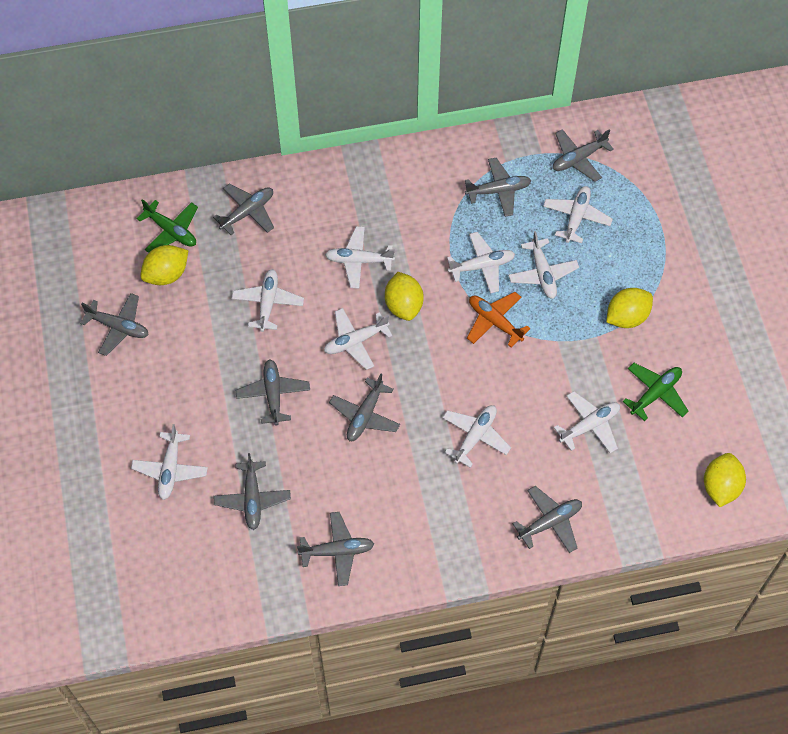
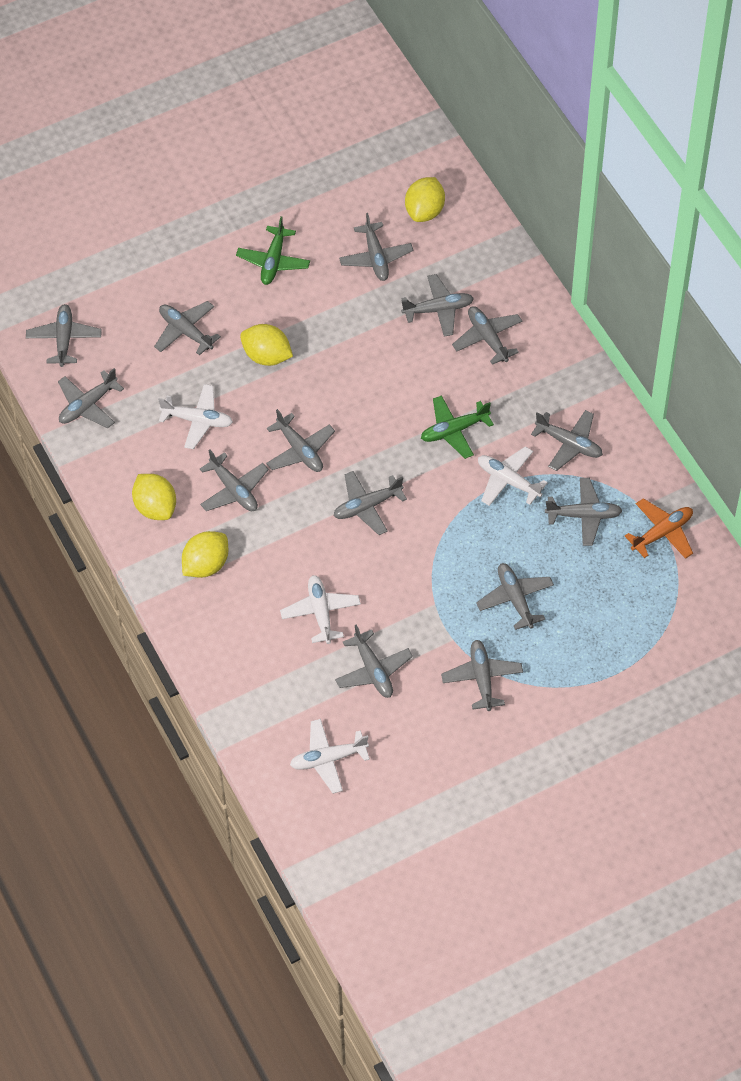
grey plane: [80,293,149,356] [213,183,274,235] [214,453,291,530] [236,359,310,426] [297,512,374,586] [329,374,400,441] [465,158,532,217] [513,486,582,553] [553,129,614,182] = 9 -> [26,304,102,367] [58,368,124,428] [154,301,221,355] [200,449,269,511] [266,409,335,472] [333,471,407,535] [335,625,413,698] [339,213,414,281] [401,274,474,336] [441,640,523,711] [452,306,522,365] [476,563,554,630] [531,410,603,471] [545,478,623,546] = 14
white plane: [131,424,208,500] [231,269,304,332] [324,308,393,370] [325,226,395,289] [442,405,511,468] [447,232,515,294] [508,231,579,299] [543,186,613,243] [554,391,620,453] = 9 -> [158,384,233,449] [280,575,361,644] [290,719,370,794] [478,446,548,506] = 4

